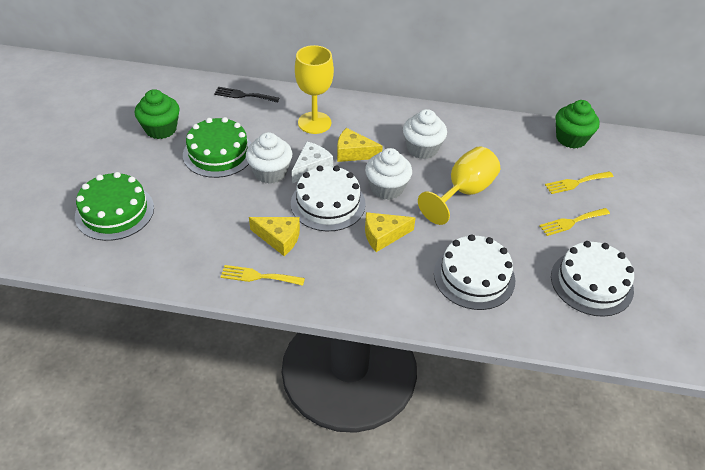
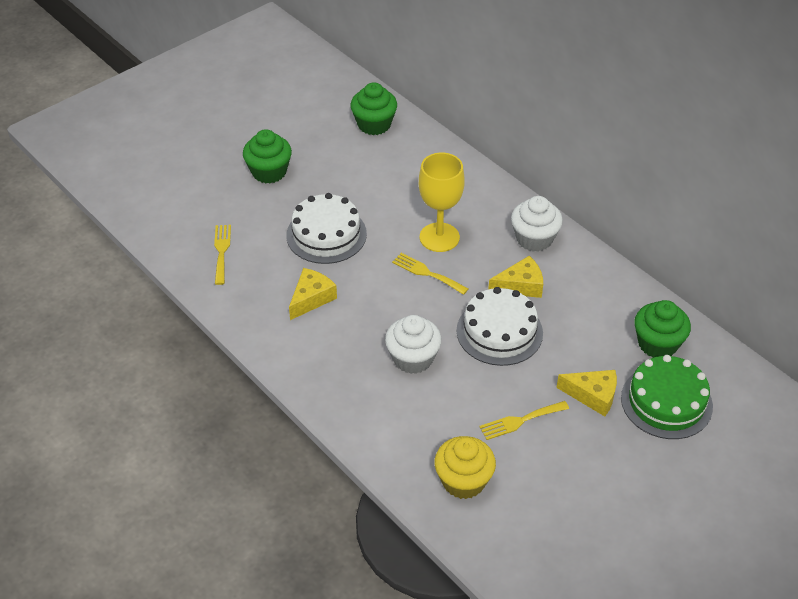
black fork: [214,87,279,103] = 1 -> none = 0
green cake: [75,172,154,241] [183,117,251,178] = 2 -> [621,355,713,439] = 1
green cupcake: [135,89,180,139] [555,100,600,149] = 2 -> [243,129,292,183] [351,82,397,135] [634,300,691,358] = 3
white cake: [291,165,366,231] [434,234,515,310] [551,241,634,317] = 3 -> [286,193,367,264] [456,287,543,366] = 2
white cheese: [292,141,333,183] = 1 -> none = 0
white cupcake: [246,132,292,184] [365,148,412,200] [403,109,447,159] = 3 -> [385,315,442,374] [511,196,563,252] = 2
yellow cupcake: none = 0 -> [434,436,496,499] = 1
yellow goblet: [295,45,334,134] [418,146,500,225] = 2 -> [419,153,465,252] = 1

